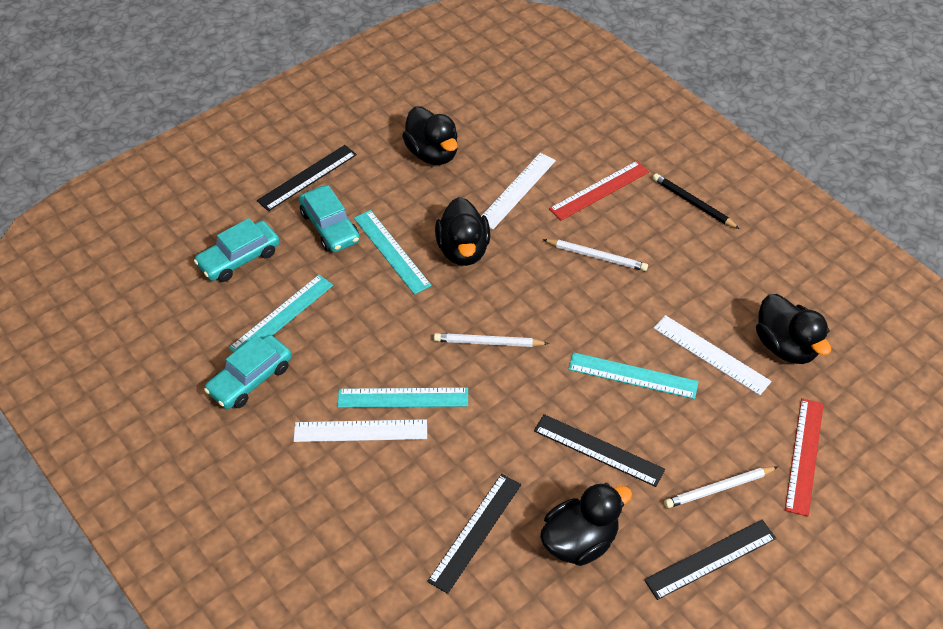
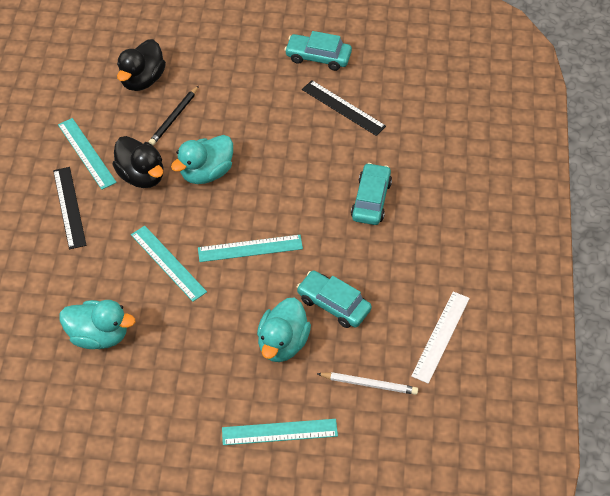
black duck: [402,107,458,165] [435,197,490,266] [540,483,632,566] [756,294,831,364] = 4 -> [112,136,163,188] [117,39,166,91] = 2
black ruler: [257,145,357,211] [427,474,521,594] [534,414,665,487] [644,520,776,600] = 4 -> [53,167,86,249] [302,80,386,136] = 2
red ruler: [549,161,649,221] [785,398,824,517] = 2 -> none = 0
turquoise duck: none = 0 -> [60,300,135,349] [171,135,233,184] [257,298,311,362] = 3
white pencil: [434,333,549,347] [543,239,648,271] [664,466,778,508] = 3 -> [317,372,418,395] = 1
white ruler: [294,419,427,442] [481,153,556,229] [653,315,772,395] = 3 -> [411,291,470,384] = 1

